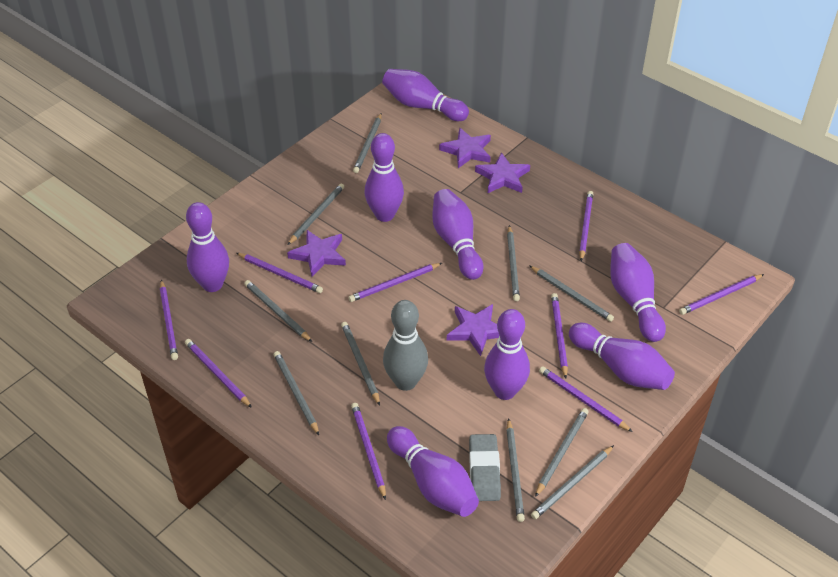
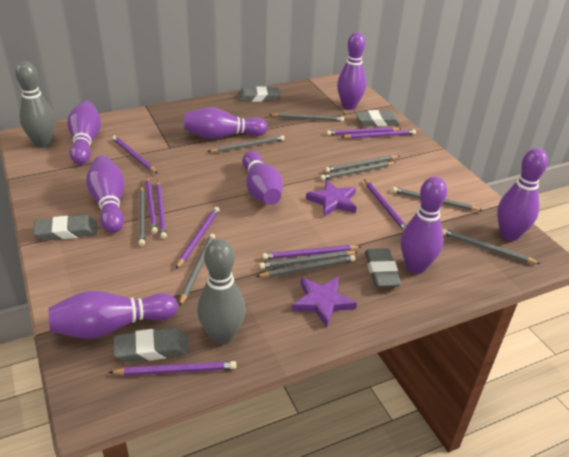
grey bowling pin: [383,300,428,391] = 1 -> [15,61,56,148] [197,239,246,345] = 2
grey eraser: [469,434,501,501] = 1 -> [33,215,97,241] [113,328,189,362] [237,86,280,102] [355,110,401,126] [365,248,401,287] = 5
purple star: [287,230,346,277] [439,128,491,168] [447,304,499,356] [475,152,530,193] = 4 -> [292,277,357,327] [306,180,357,217] = 2

